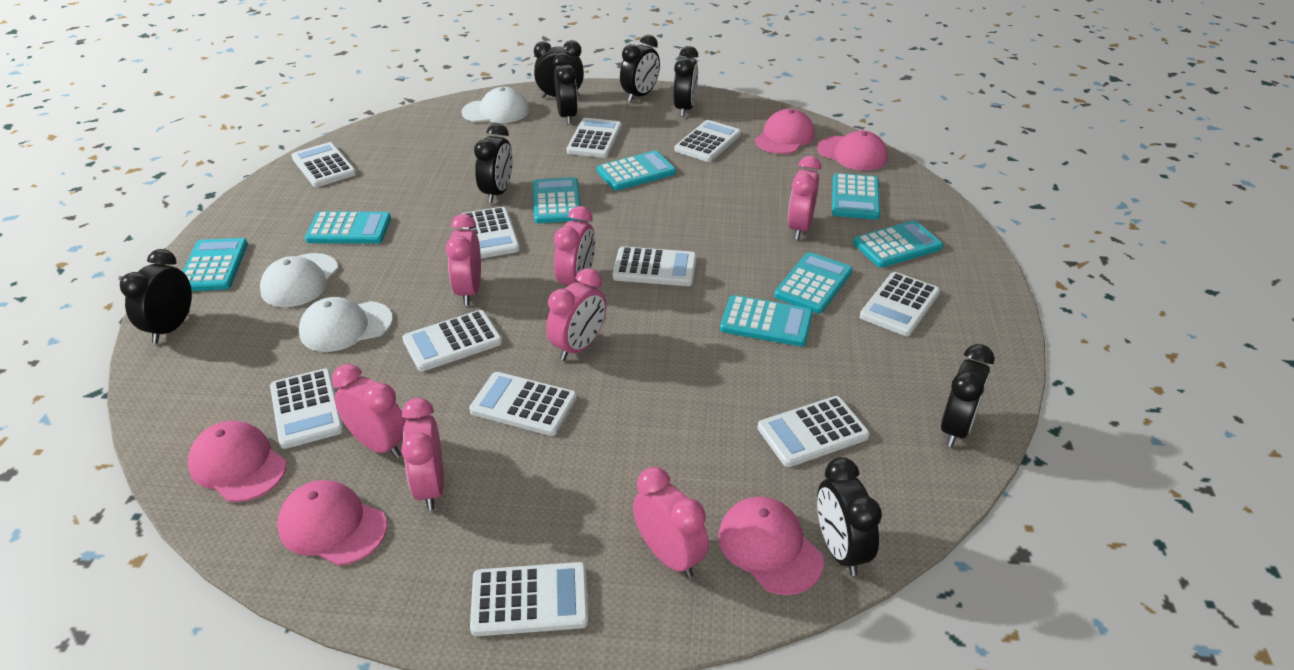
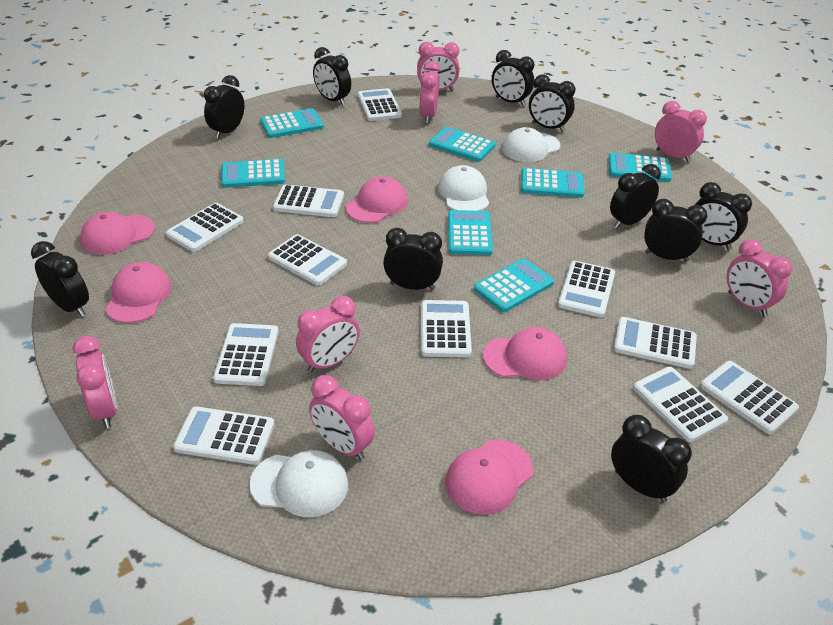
black clock: [120,249,192,343] [474,123,513,203] [534,40,584,98] [553,53,578,125] [620,35,660,102] [674,46,698,117] [817,457,882,576] [941,344,995,447] = 8 -> [31,241,89,317] [204,75,244,139] [313,47,351,106] [383,228,443,290] [492,50,534,106] [529,74,575,132] [610,164,661,229] [611,415,692,503] [644,199,707,262] [695,182,752,250] = 10
turquoise calculator: [183,238,248,291] [305,211,391,244] [533,177,581,223] [597,150,676,191] [720,295,813,346] [774,252,853,313] [832,173,880,220] [853,220,943,268] = 8 -> [221,159,285,188] [260,108,324,138] [429,127,495,162] [448,210,493,255] [474,259,554,312] [521,168,585,198] [608,153,672,182] = 7

